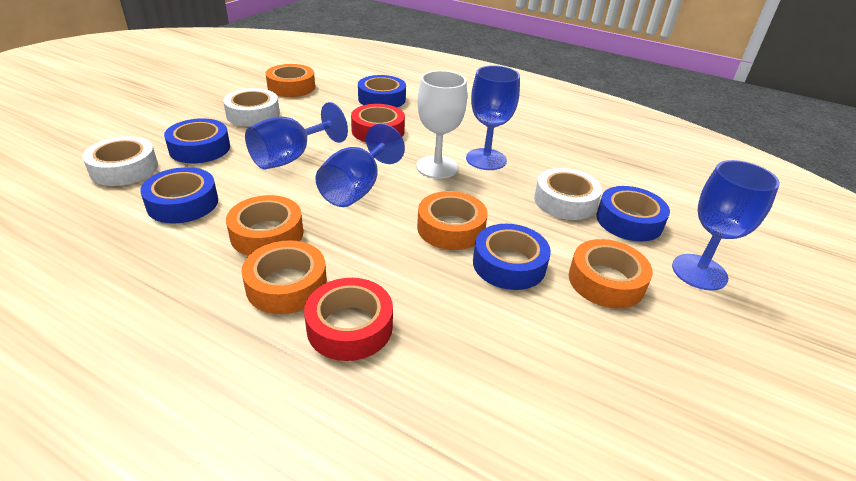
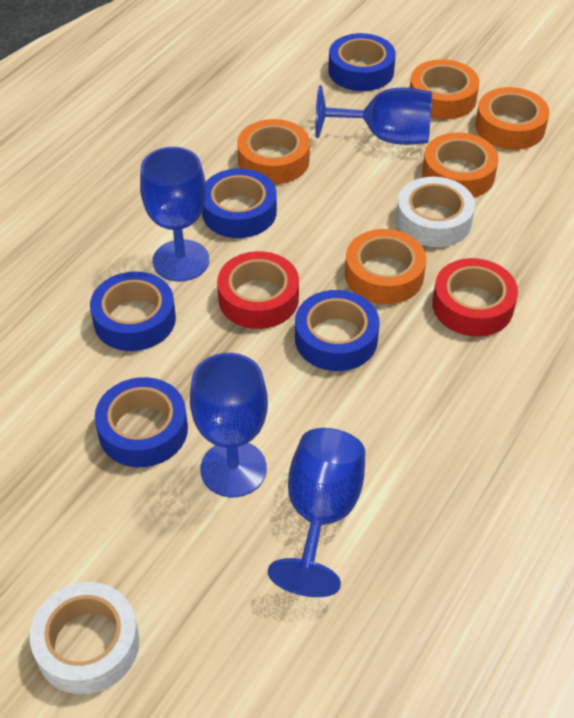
white goblet: [416,71,467,179] = 1 -> none = 0
white tape: [82,136,158,186] [223,88,280,127] [534,168,602,220] = 3 -> [30,582,139,694] [396,177,475,247] = 2

